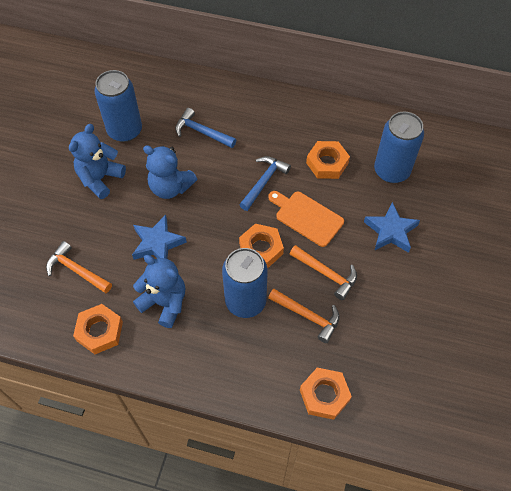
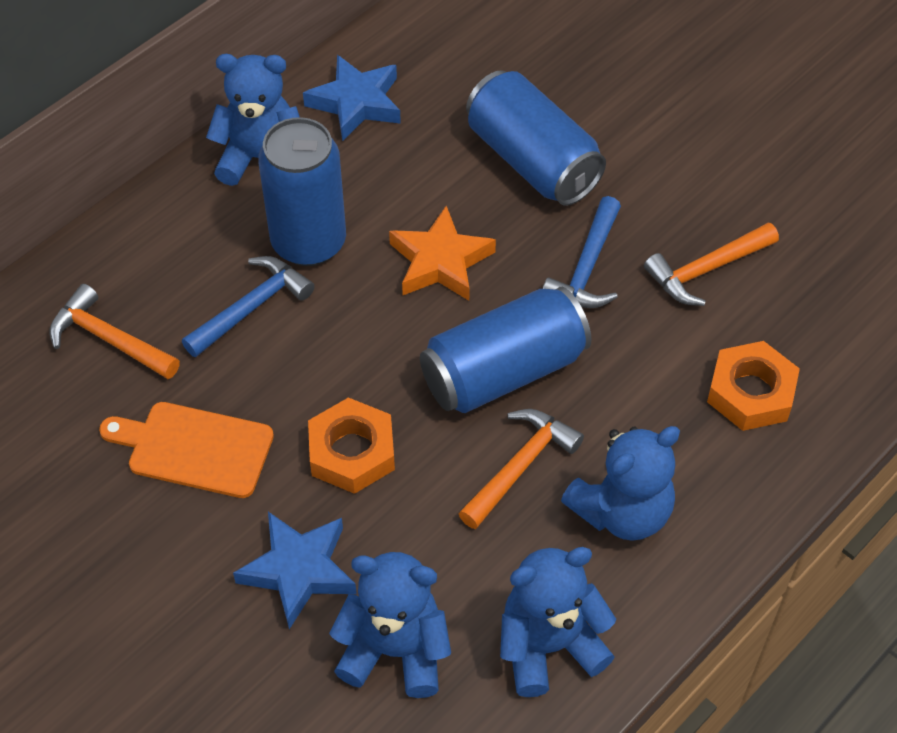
blue teddy bear: [69,124,126,199] [133,255,185,328] [143,145,197,199] = 3 -> [206,54,300,186] [329,552,451,698] [500,547,616,697] [561,426,680,541] = 4
orange nut: [73,304,123,354] [239,224,284,268] [300,368,352,420] [306,141,350,179] = 4 -> [308,397,395,494] [707,341,800,431] = 2
orange star: none = 0 -> [389,206,496,301] = 1

